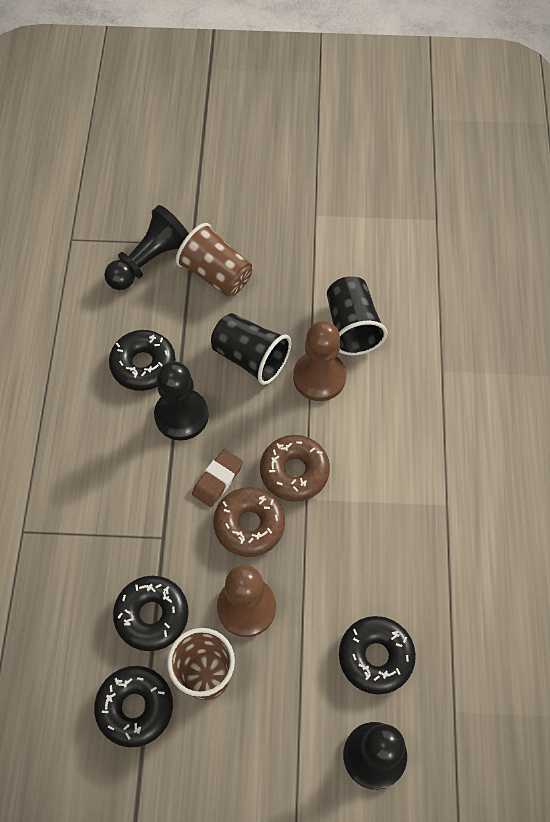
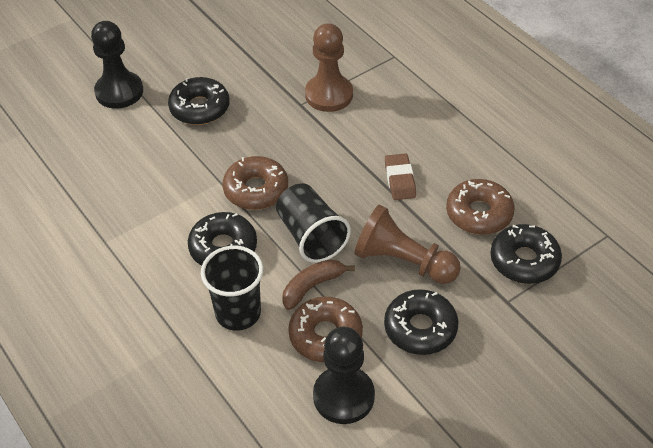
black pawn: [104,205,189,290] [154,361,209,441] [343,722,407,790] = 3 -> [91,21,143,109] [313,327,375,424] = 2
brown banana: none = 0 -> [282,259,355,310] = 1
brown cup: [167,628,235,700] [176,223,252,297] = 2 -> none = 0
brown donut: [213,487,285,557] [260,435,330,502] = 2 -> [222,156,288,210] [288,297,363,362] [446,179,515,235] = 3

